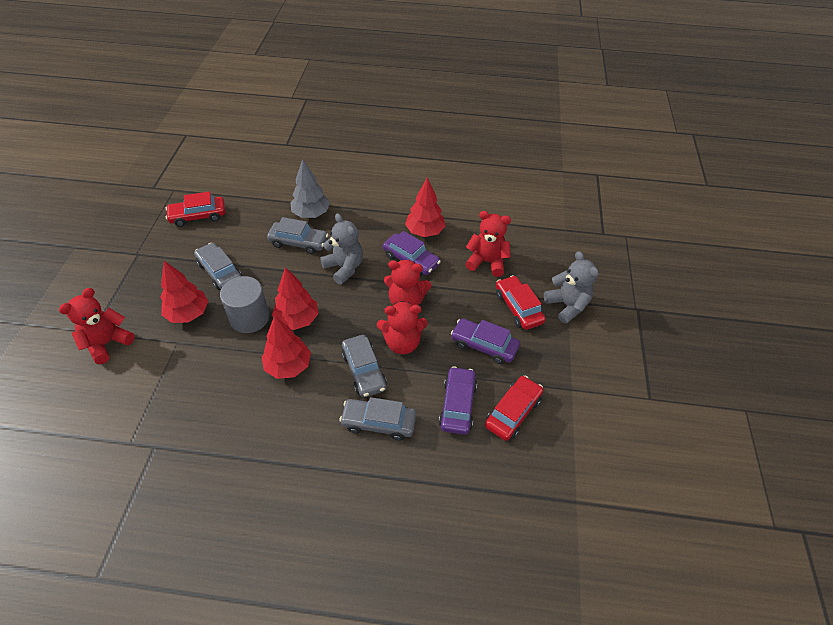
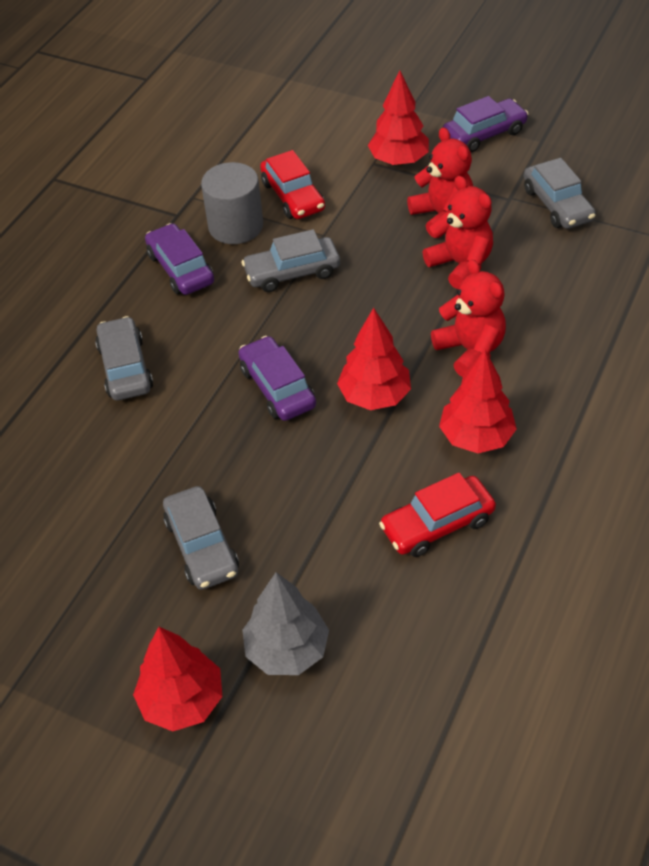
grey teddy bear: [320,213,363,285] [544,251,599,324] = 2 -> none = 0
red car: [166,191,225,227] [485,376,543,441] [496,275,546,330] = 3 -> [260,150,325,219] [379,473,496,557] = 2
red teddy bear: [59,288,135,364] [377,301,428,354] [384,260,431,305] [465,211,511,277] = 4 -> [407,127,473,238] [423,176,493,290] [431,259,506,377] = 3

